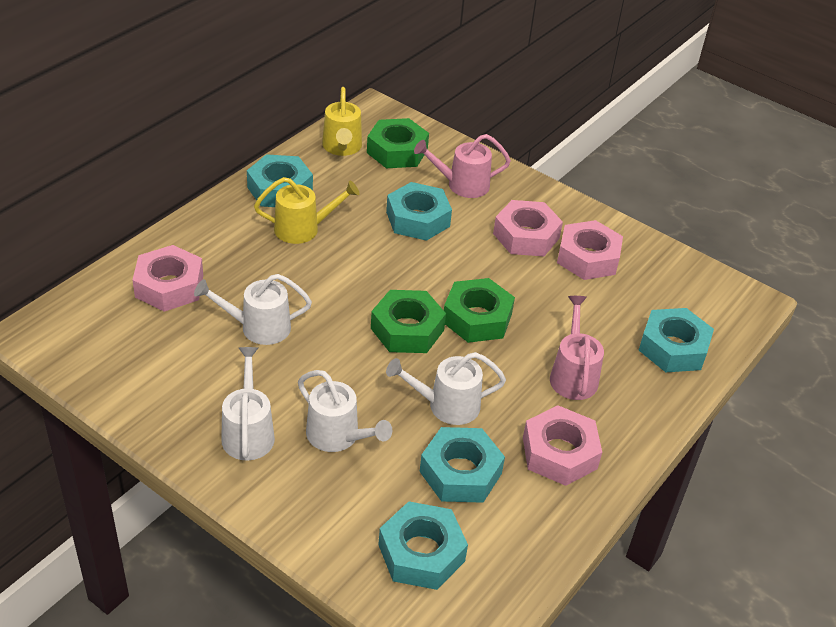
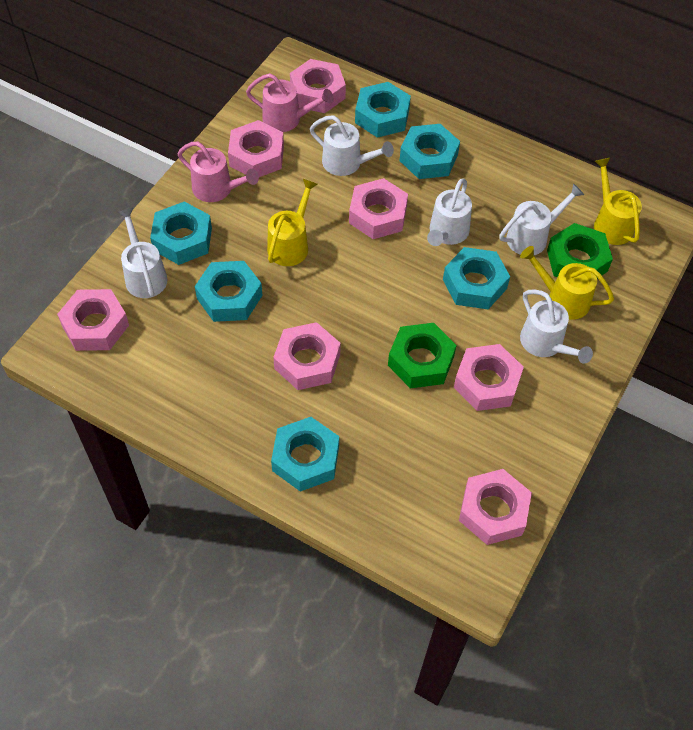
green nut: [367,118,429,168] [371,290,446,353] [444,278,515,343] = 3 -> [388,323,457,388] [547,223,613,277] = 2
pink nut: [132,245,203,312] [493,200,563,256] [523,405,602,486] [557,220,623,280] = 4 -> [57,289,129,351] [228,120,284,177] [273,322,341,390] [290,59,346,113] [349,178,408,239] [454,344,524,411] [459,469,532,545] = 7
turquoise nut: [247,154,313,207] [378,501,468,590] [386,182,452,241] [420,427,505,503] [639,308,714,372] = 5 -> [150,202,212,265] [195,261,263,322] [271,417,339,492] [355,82,411,138] [400,124,460,179] [443,247,510,309] = 6
white watering can: [194,274,312,345] [221,347,275,461] [298,370,392,452] [386,352,506,425] = 4 -> [118,208,168,298] [310,115,394,176] [427,178,472,246] [499,183,584,255] [520,289,593,364] = 5
yellow watering can: [254,177,360,244] [322,87,362,156] = 2 -> [267,179,317,266] [520,246,614,320] [594,158,642,245] = 3

